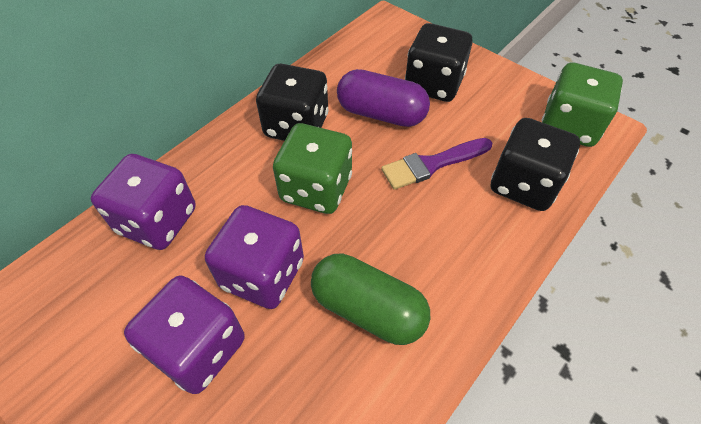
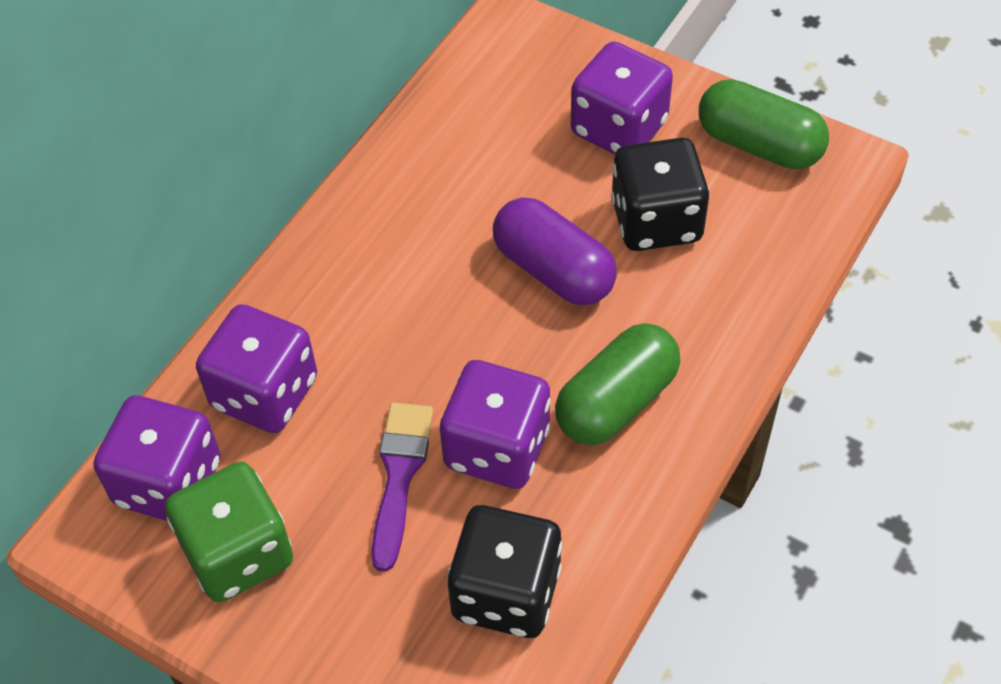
black dice: [256,64,329,141] [405,23,473,102] [491,118,580,211] = 3 -> [447,505,562,638] [611,138,710,251] = 2
green capsule: [311,254,430,345] = 1 -> [555,324,680,445] [699,79,829,169] = 2
green dice: [273,123,352,214] [542,63,623,147] = 2 -> [165,462,293,602] = 1
purple dice: [91,154,196,250] [124,275,245,394] [205,205,304,309] = 3 -> [93,396,221,521] [196,304,317,433] [440,360,551,489] [571,42,673,154] = 4

